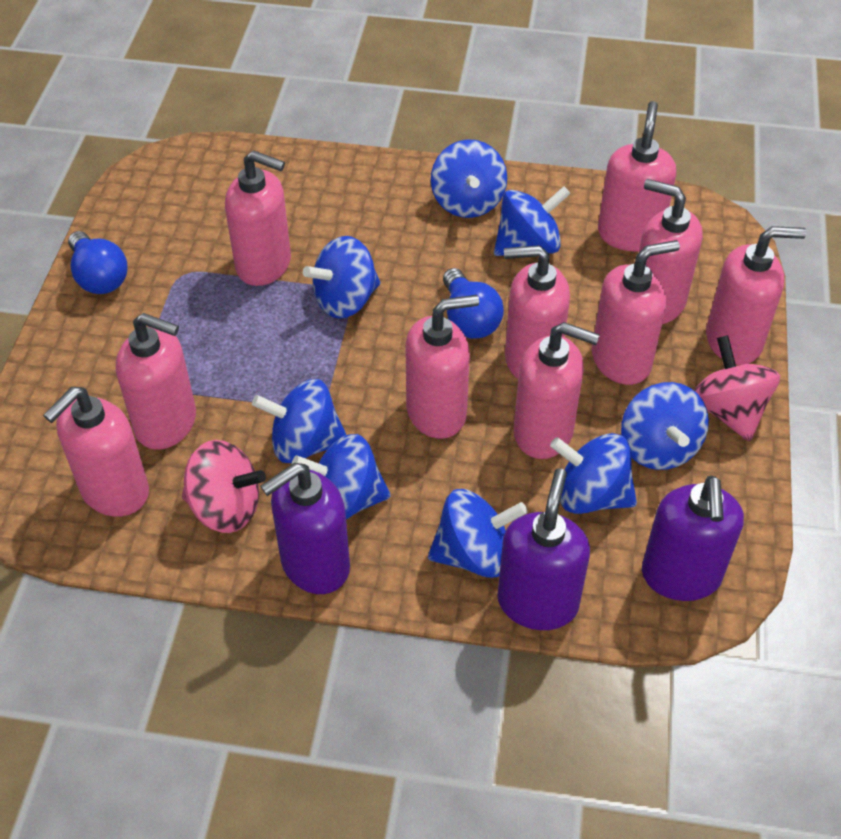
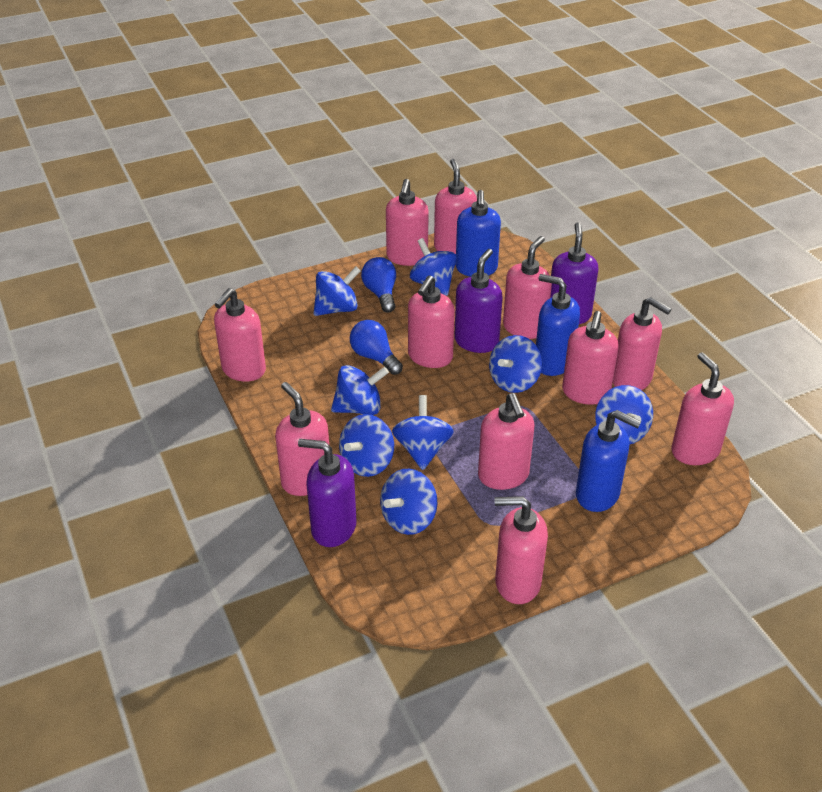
blue soap dispenser: none = 0 -> [456,190,501,277] [536,274,580,376] [576,410,641,512] = 3
pink soap dispenser: [43,387,149,517] [116,313,196,450] [225,150,291,286] [405,295,479,439] [504,245,570,379] [514,322,600,459] [592,240,680,385] [598,101,676,252] [639,179,703,324] [706,226,806,365] = 10 -> [214,288,266,382] [275,382,329,496] [386,179,429,266] [408,275,455,368] [434,159,477,254] [478,393,534,490] [494,496,548,604] [503,236,552,339] [562,311,619,405] [613,297,672,390] [671,352,734,465] = 11
pink spinning top: [182,440,266,533] [694,335,780,442] = 2 -> none = 0

